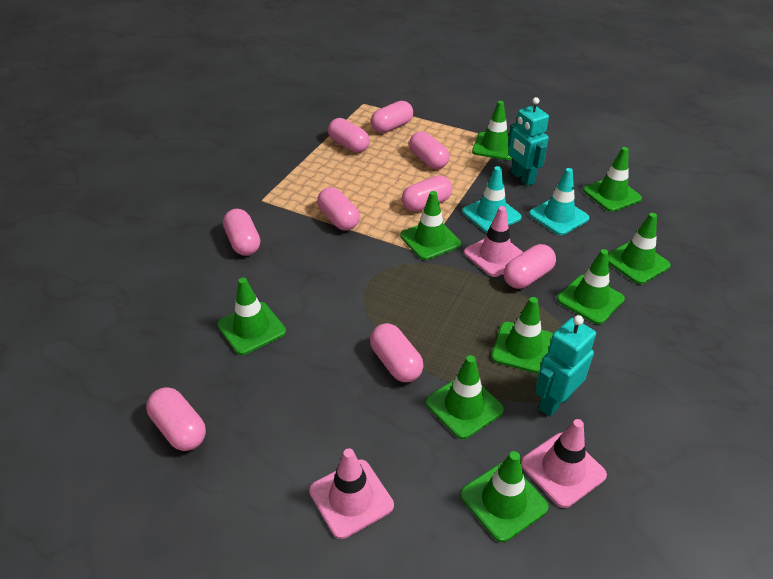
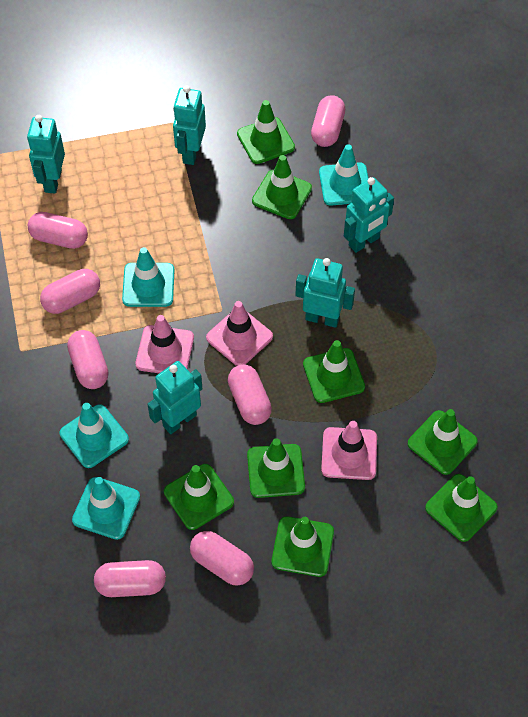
green traffic cone: [217,278,286,355] [400,191,461,260] [426,355,504,439] [460,451,549,542] [472,101,512,160] [491,297,553,374] [557,249,625,324] [583,147,642,212] [609,213,671,284] = 9 -> [164,464,234,530] [237,100,295,164] [247,438,305,498] [252,155,312,219] [272,516,334,577] [303,340,365,403] [408,409,478,475] [425,474,498,542] = 8
pink capsule: [146,387,206,451] [223,209,260,256] [317,187,360,231] [328,118,370,153] [370,323,423,382] [371,101,413,133] [402,175,452,212] [409,131,450,169] [504,244,556,289] = 9 -> [28,212,88,249] [40,269,100,314] [67,330,108,389] [94,560,166,597] [190,531,254,586] [228,364,272,425] [311,95,345,147] = 7
turquoise robot: [508,97,549,186] [535,315,596,417] = 2 -> [27,115,65,194] [147,361,202,434] [173,85,206,165] [295,258,355,328] [344,177,394,253] = 5
turquoise traffic cone: [462,166,522,233] [529,168,589,235] = 2 -> [60,403,129,468] [72,477,140,540] [122,247,175,307] [319,144,369,206] = 4

